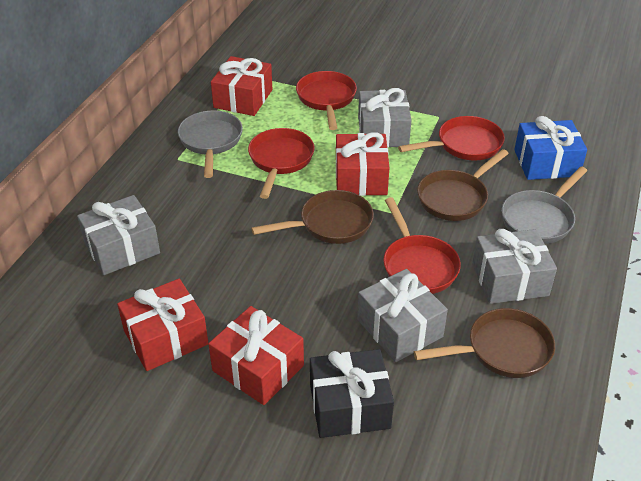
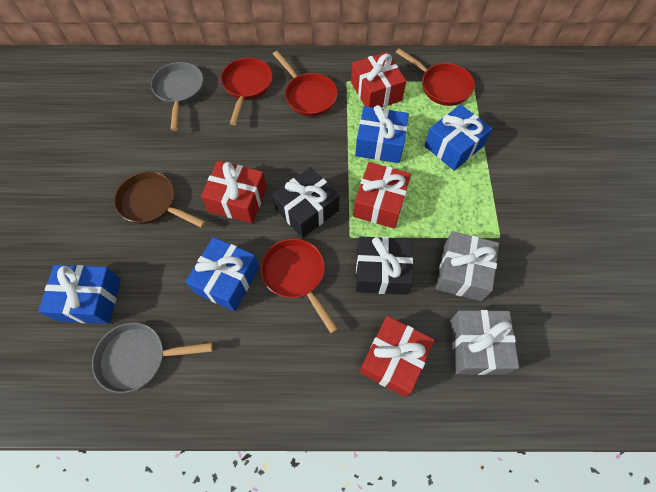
black gift: [310,349,394,438] = 1 -> [272,167,340,238] [356,236,413,295] = 2
blue gift: [514,116,587,180] = 1 -> [38,265,121,324] [185,237,259,311] [355,105,409,163] [424,104,492,171] = 4
brown pan: [251,190,374,244] [414,308,555,378] [417,149,509,221] = 3 -> [114,171,206,228] = 1
grey gift: [77,195,160,275] [357,269,448,362] [358,88,412,148] [472,229,557,304] = 4 -> [436,231,499,301] [450,310,519,375] = 2

